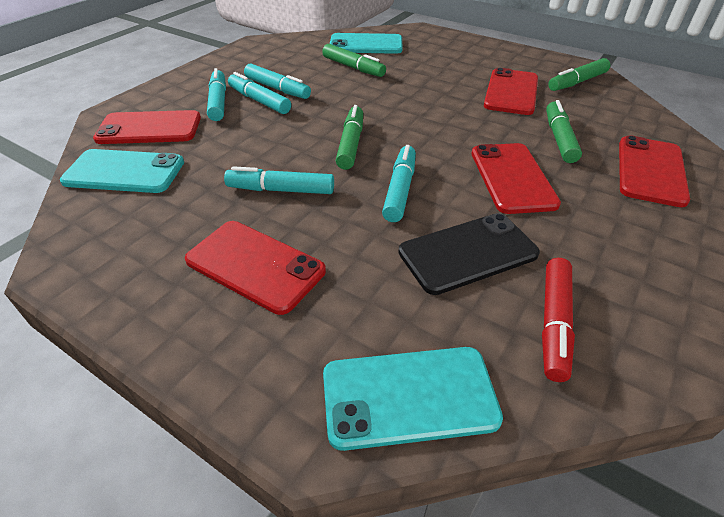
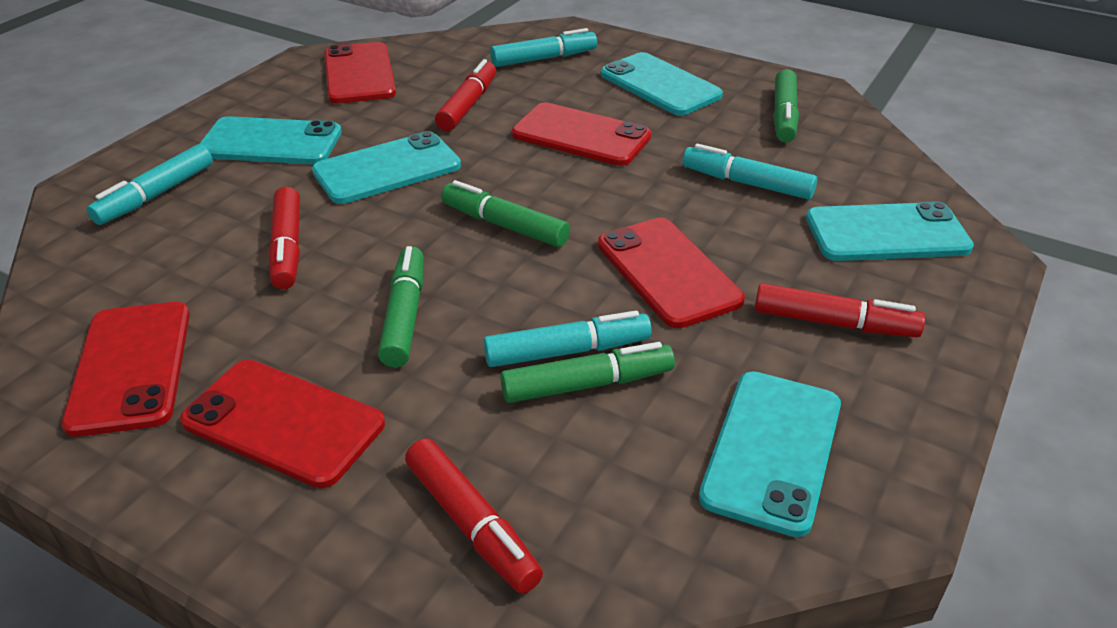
black phone: [398,213,540,295] = 1 -> none = 0
red marker: [542,258,575,382] = 1 -> [268,187,300,289] [405,439,543,594] [435,59,496,131] [755,283,925,337] = 4
turquoise marker: [207,68,226,121] [224,166,334,194] [228,72,291,114] [244,64,311,99] [382,145,416,222] = 5 -> [87,144,213,225] [483,311,652,367] [490,28,597,67] [683,144,817,200] = 4
turquoise phone: [60,149,184,193] [323,347,503,451] [330,33,403,54] = 3 -> [199,116,342,164] [312,131,461,204] [601,52,723,115] [699,371,841,537] [806,201,974,261] = 5

